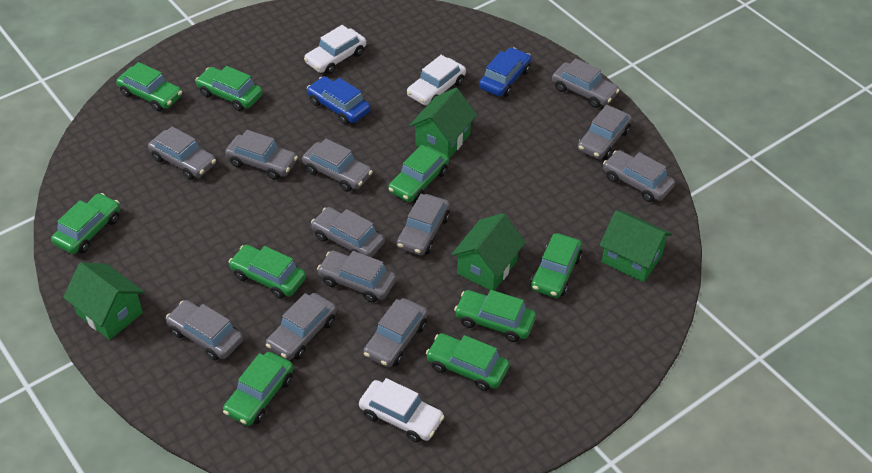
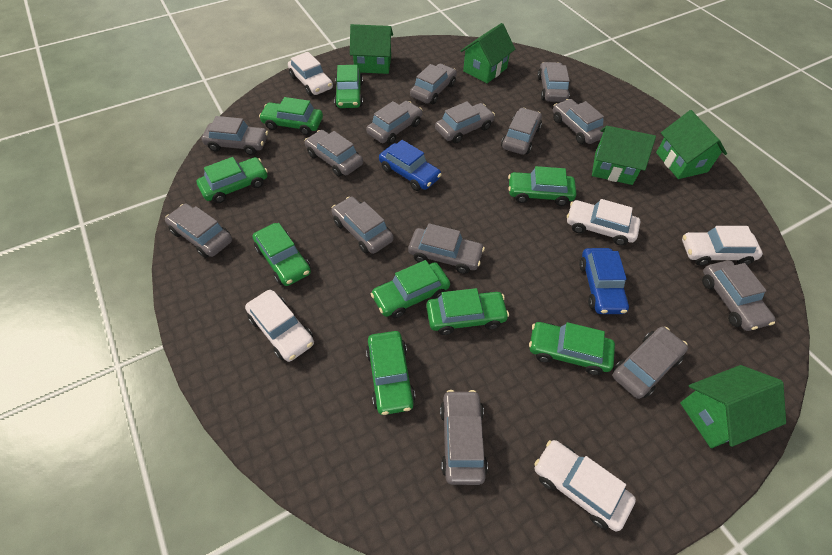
green house: [63,262,144,340] [409,88,477,158] [451,213,526,291] [600,210,672,282] = 4 -> [350,24,393,74] [461,23,515,83] [592,126,656,185] [656,110,727,179] [680,365,786,448] = 5
grey car: [148,126,216,180] [166,300,243,361] [225,130,298,180] [266,293,337,360] [302,138,373,192] [311,207,385,257] [317,251,396,303] [363,298,428,368] [397,194,450,255] [552,58,620,108] [578,105,632,160] [603,150,675,202] = 12 -> [165,204,232,258] [201,116,268,155] [305,130,363,177] [331,197,394,254] [366,101,423,145] [408,223,485,274] [410,64,457,104] [435,101,495,143] [440,390,488,485] [501,108,542,155] [537,62,570,102] [553,99,604,144] [613,327,688,399] [702,260,775,331] = 14
white car: [304,25,366,74] [359,378,444,443] [407,55,466,106] = 3 -> [245,290,314,362] [288,52,333,96] [534,440,636,531] [567,199,640,246] [682,226,763,266] = 5

